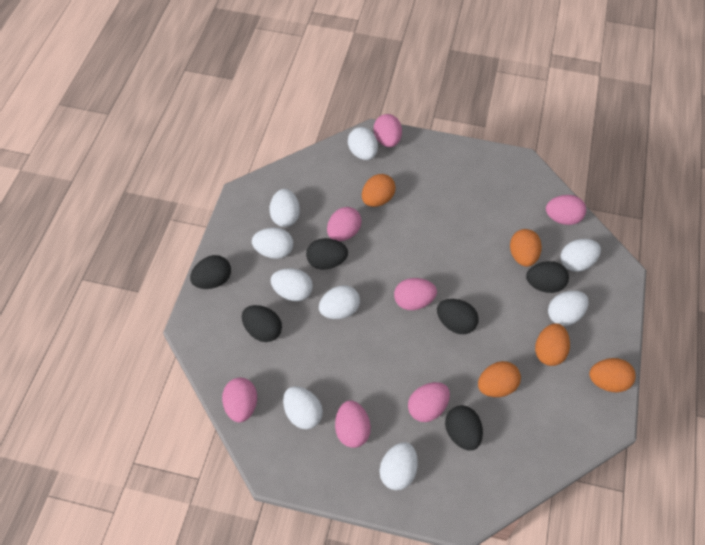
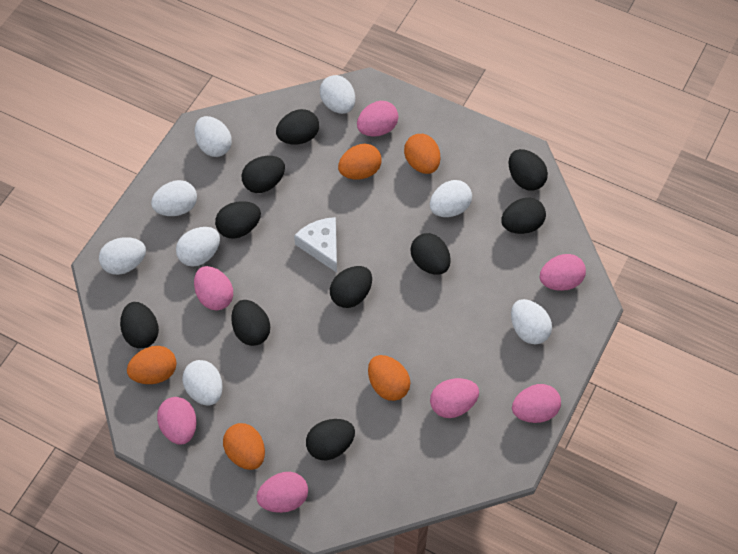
black egg: [190,255,231,289] [242,305,282,342] [306,238,348,270] [437,299,479,334] [445,405,483,450] [526,261,569,293] = 6 -> [120,302,159,348] [215,201,261,239] [231,300,270,346] [241,156,285,193] [276,109,319,145] [306,419,355,460] [330,266,372,308] [410,233,451,275] [501,197,546,234] [509,149,548,191] = 10
white cheese: none = 0 -> [294,217,337,273] = 1
white egg: [252,228,293,259] [270,189,300,227] [271,268,313,301] [283,386,323,429] [319,285,360,319] [348,127,378,160] [380,442,418,490] [548,291,589,326] [561,239,601,272] = 9 -> [99,237,146,275] [151,180,197,216] [176,227,220,267] [182,360,223,406] [195,116,232,157] [320,75,355,114] [430,180,472,217] [511,299,552,344] = 8

